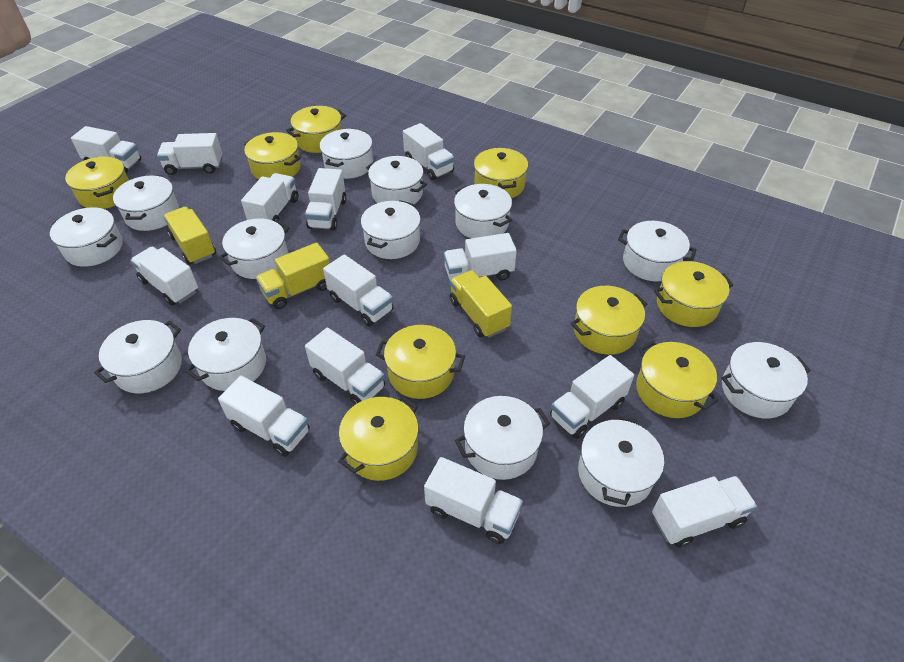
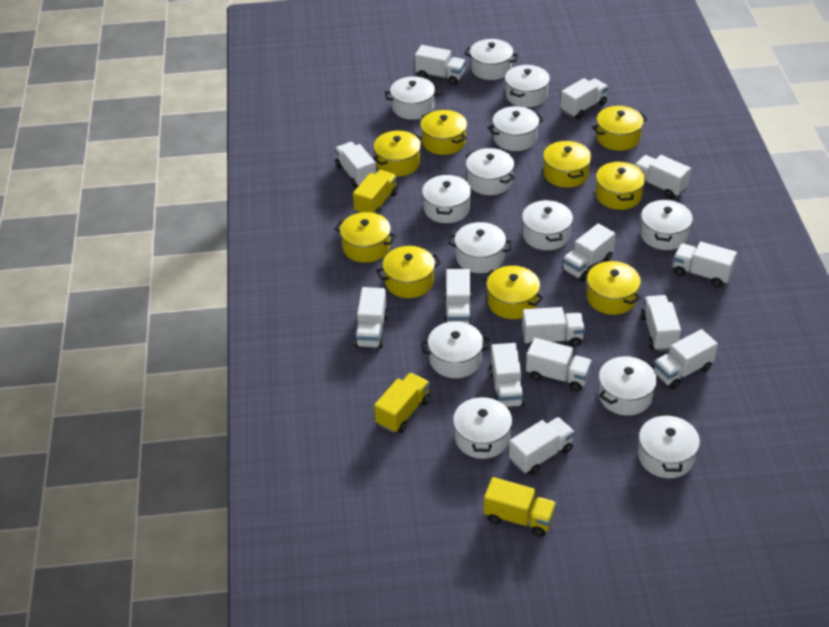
white truck: [71,126,141,173] [130,247,198,306] [157,133,222,175] [218,376,310,457] [241,173,299,222] [305,168,346,231] [305,327,385,405] [323,254,393,327] [403,123,454,180] [424,457,523,544] [444,233,517,280] [550,355,634,439] [652,476,757,548] = 13 -> [335,142,376,188] [354,287,388,349] [415,45,466,85] [444,269,472,325] [489,343,525,407] [509,417,575,475] [522,307,585,347] [526,338,592,391] [560,78,608,119] [562,223,616,281] [635,155,691,199] [641,295,681,351] [653,329,718,389] [673,242,737,287] = 14

